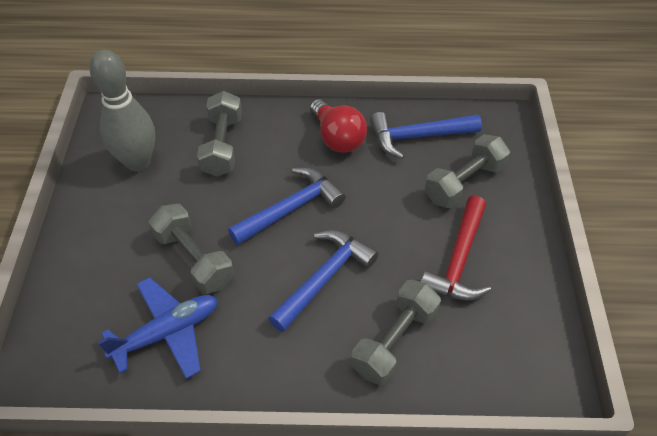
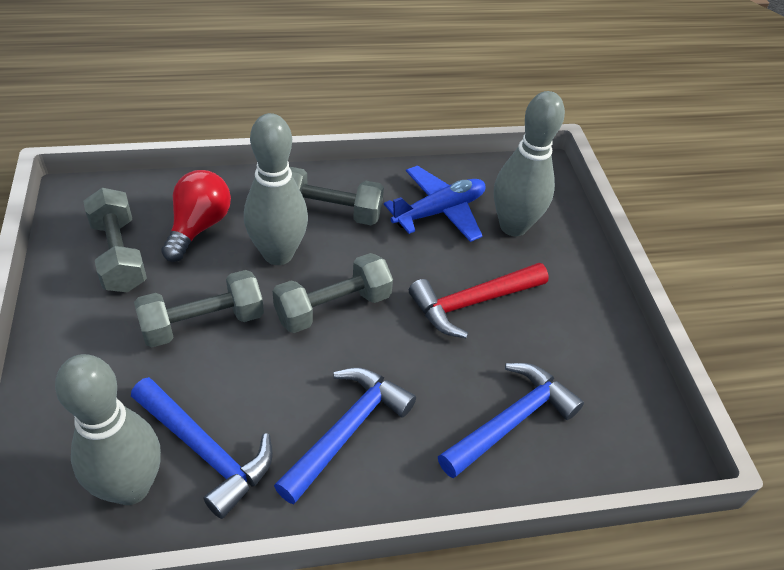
grey bowling pin: [90,50,155,171] = 1 -> [55,354,161,505] [244,113,308,265] [494,91,565,236] = 3

